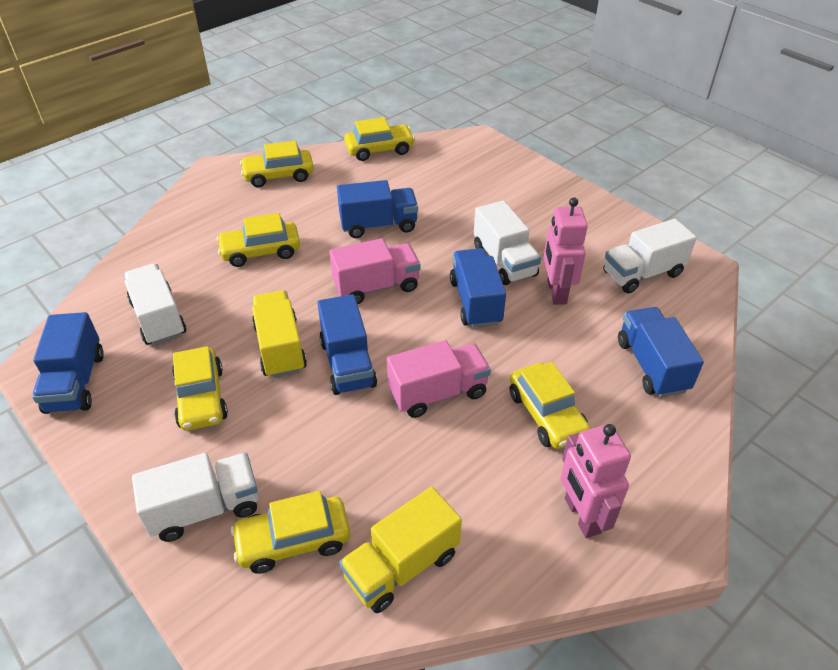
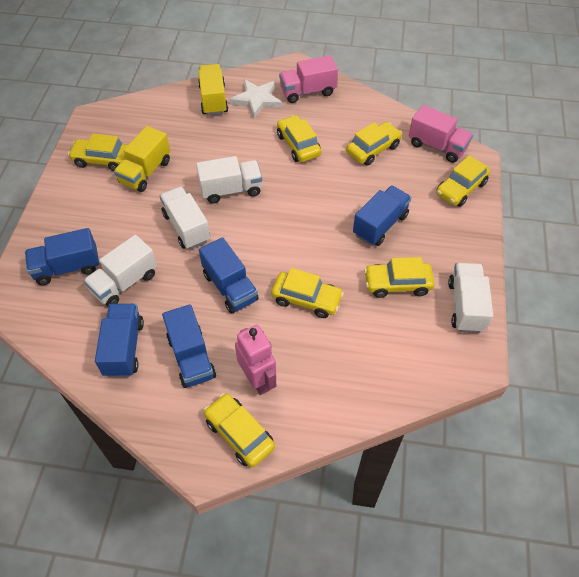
pink robot: [543,197,588,305] [560,424,631,538] = 2 -> [235,325,276,395] = 1
white star: none = 0 -> [230,79,282,118] = 1
yellow car: [172,346,228,431] [217,213,300,267] [231,491,350,574] [240,141,314,187] [344,117,415,161] [510,362,591,449] = 6 -> [68,134,128,171] [204,393,275,467] [271,268,344,318] [277,115,321,162] [346,122,402,166] [364,257,435,298] [436,155,490,207] = 7

